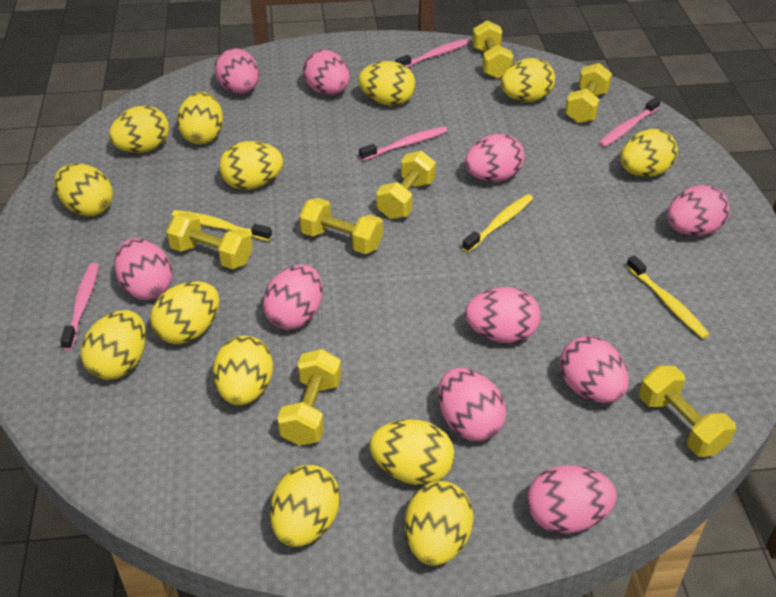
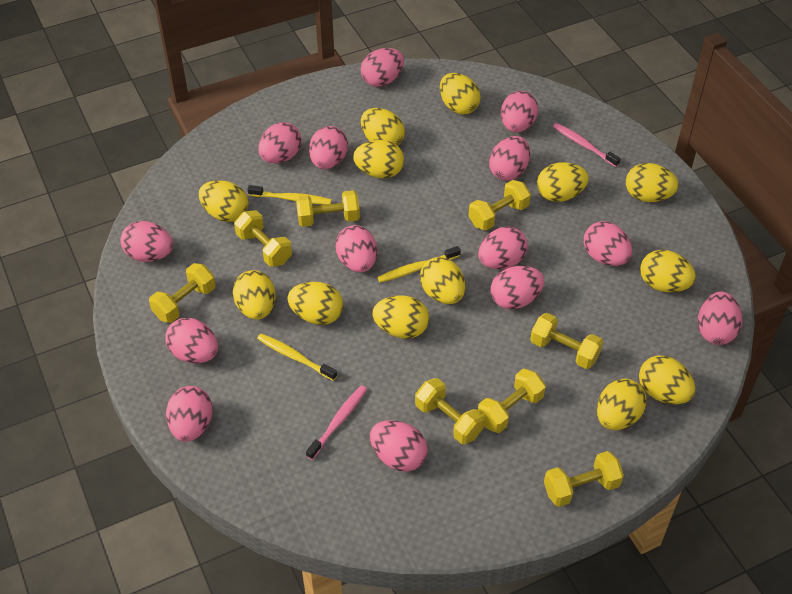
pink egg: [114,238,172,300] [214,48,259,94] [263,265,323,330] [303,50,350,95] [438,368,506,441] [465,134,524,182] [465,287,541,343] [527,465,617,534] [560,336,629,403] [667,185,730,236] = 10 -> [121,221,173,262] [165,318,218,363] [166,386,213,442] [258,122,302,163] [309,126,348,169] [335,225,377,272] [361,48,404,87] [370,420,428,472] [478,227,528,269] [489,136,530,181] [491,266,544,310] [501,91,538,132] [584,221,632,266] [698,292,742,345] = 14
pink toothbrush: [60,263,99,350] [359,126,448,161] [396,39,470,67] [599,97,661,147] = 4 -> [306,385,367,460] [553,123,621,167] = 2
yellow dumbbell: [166,212,253,269] [277,349,342,446] [299,198,383,254] [376,151,436,219] [472,20,514,79] [565,63,612,124] [639,366,736,457] = 7 -> [149,263,216,323] [234,210,292,267] [296,190,360,227] [415,378,485,444] [468,180,531,231] [478,369,546,433] [530,313,603,369] [544,451,624,507] = 8

